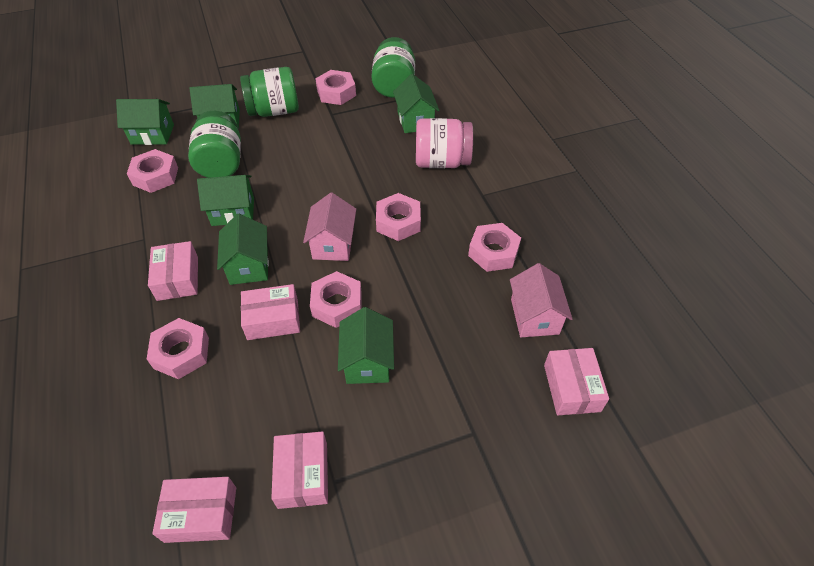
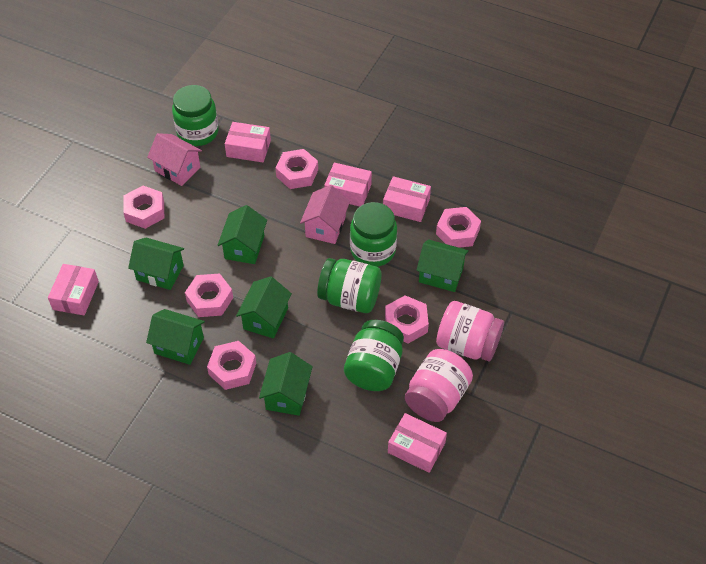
green jar: [188,111,241,178] [240,67,299,117] [372,37,415,98] = 3 -> [172,85,219,146] [317,258,381,313] [344,320,404,391] [350,202,397,267] = 4
pink jar: [416,118,473,168] = 1 -> [405,349,473,422] [436,301,504,361] = 2

